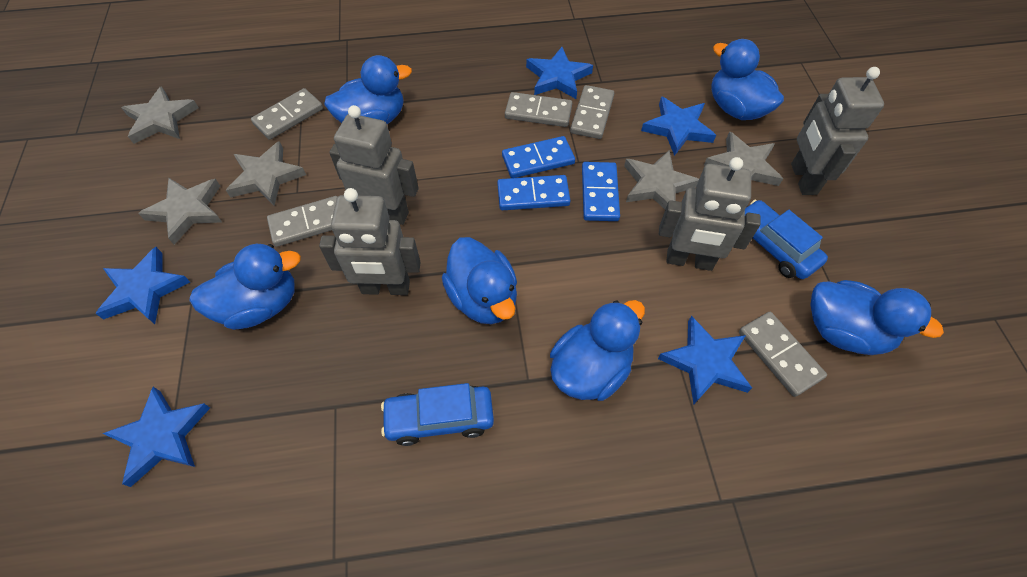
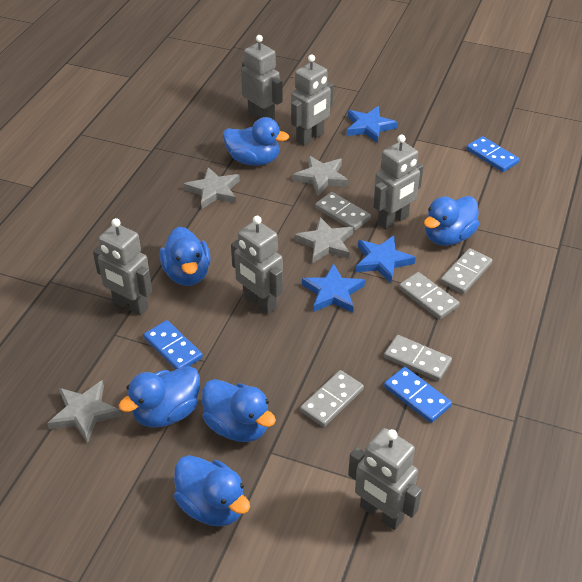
blue car: [381,383,494,446] [745,200,828,279] = 2 -> none = 0
blue star: [96,247,190,324] [102,387,210,487] [526,47,593,99] [641,96,716,156] [658,316,752,404] = 5 -> [302,263,365,313] [347,106,397,143] [355,235,416,283] = 3
grey robot: [319,188,421,295] [329,105,419,225] [659,157,761,271] [791,67,884,195] = 4 -> [93,218,152,316] [231,216,283,314] [241,35,283,120] [291,54,334,146] [348,428,422,530] [373,135,424,230] = 6
grey star: [121,86,199,144] [138,178,222,245] [226,141,306,206] [624,150,699,209] [704,131,783,186] = 5 -> [47,380,121,443] [184,167,240,209] [293,155,349,196] [295,217,353,263] = 4

